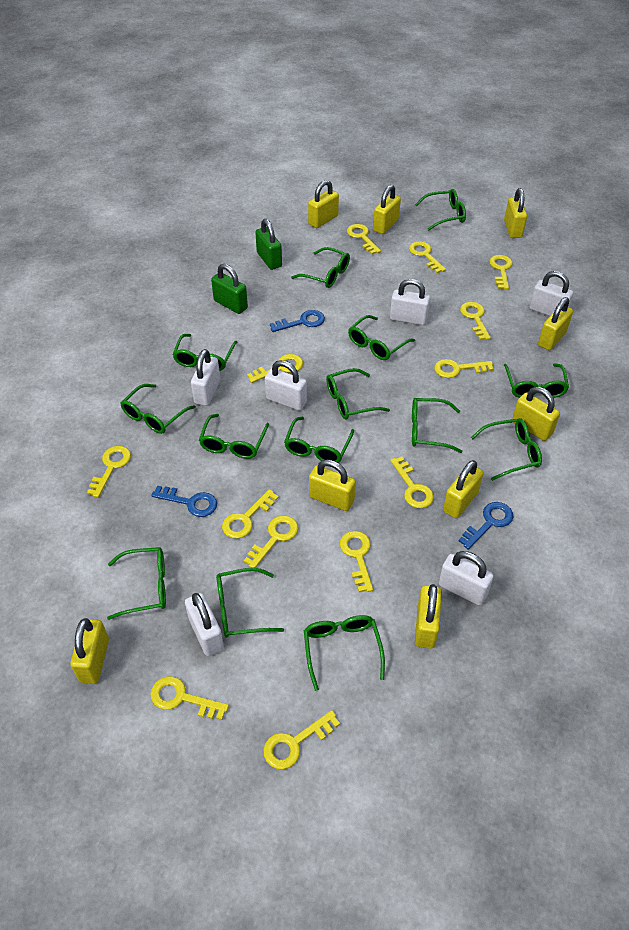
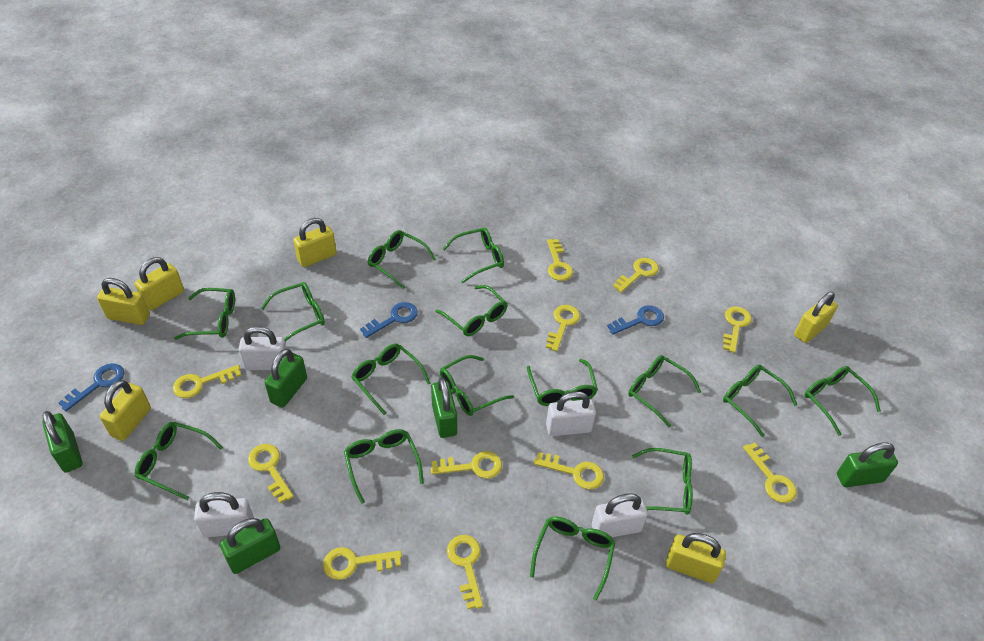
green glasses: [107,547,166,620] [121,384,196,434] [172,334,237,371] [199,414,269,459] [216,567,284,638] [284,417,354,463] [291,247,350,288] [304,615,385,691] [326,368,390,420] [348,315,415,360] [412,398,462,453] [415,189,466,231] [471,418,542,481] [504,363,569,398] = 14 -> [135,422,223,500] [174,288,235,340] [261,282,325,342] [344,429,424,504] [351,344,430,415] [368,230,436,289] [435,285,508,336] [440,355,514,416] [443,227,504,283] [527,359,598,406] [530,517,615,601] [628,355,701,428] [632,448,693,515] [723,365,797,437] [804,366,881,436] = 15
green padlock: [211,264,248,314] [255,219,282,270] = 2 -> [42,411,82,473] [220,518,280,574] [265,349,307,408] [431,378,457,438] [837,442,898,487] = 5
white padlock: [185,593,224,656] [191,349,220,406] [265,360,307,410] [390,279,430,325] [439,551,494,606] [530,271,573,316] = 6 -> [194,492,254,537] [239,326,287,370] [546,391,596,436] [592,493,648,537] = 4
yellow key: [87,446,131,498] [150,676,229,720] [222,489,279,539] [244,515,299,568] [247,354,303,383] [263,710,340,769] [340,531,373,592] [347,224,381,254] [390,457,434,508] [409,241,446,273] [434,359,493,378] [460,302,491,340] [489,255,513,290] = 13 -> [173,365,241,398] [248,444,294,503] [323,547,402,580] [431,451,502,479] [447,535,483,609] [533,452,604,489] [546,305,580,352] [547,239,573,281] [613,258,659,293] [723,306,752,353] [743,443,797,503] = 11
yellow padlock: [70,618,109,684] [308,180,339,228] [309,459,356,511] [373,185,401,234] [415,584,442,649] [443,460,484,518] [504,188,527,238] [512,387,560,441] [538,297,573,350] = 9 -> [97,278,150,325] [100,380,151,441] [134,257,184,311] [293,218,337,267] [666,533,726,583] [794,292,838,343] = 6

